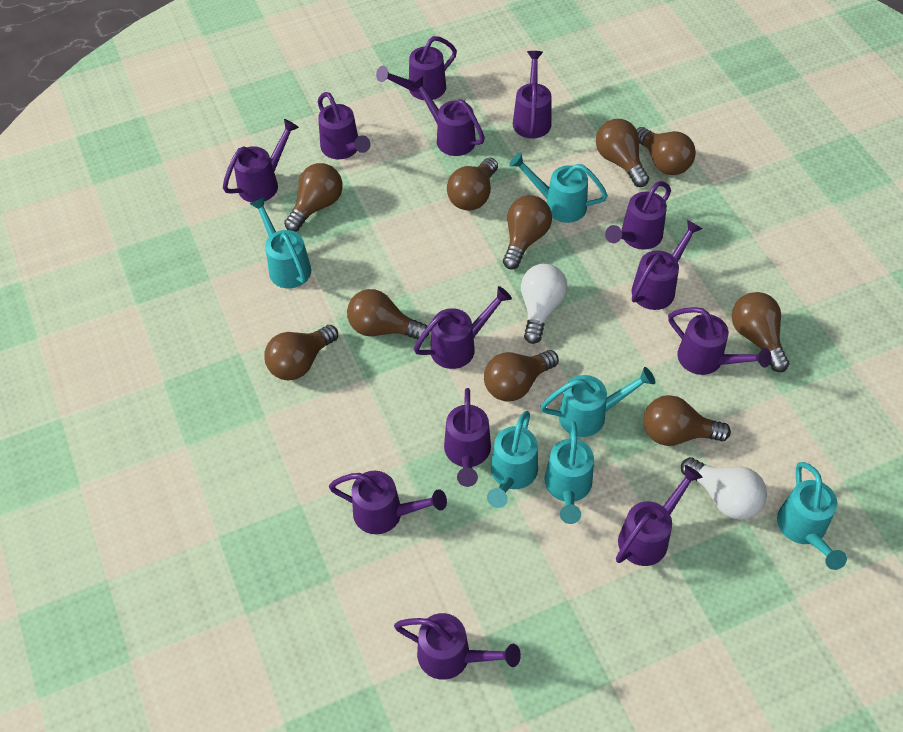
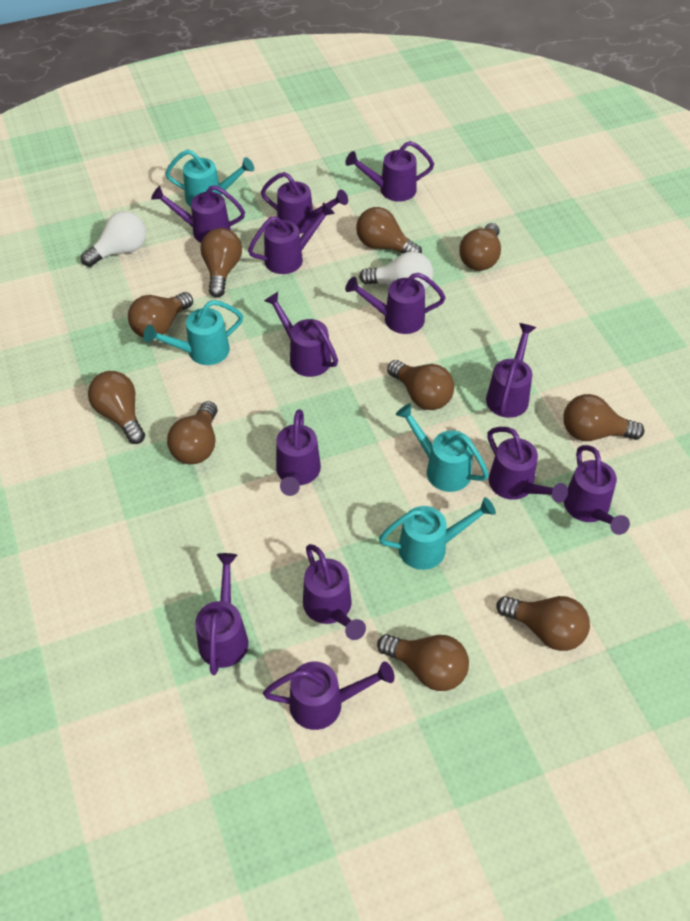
turquoise watering can: [250,197,311,288] [487,411,538,508] [509,152,608,223] [540,367,655,437] [544,421,594,524] [777,462,847,570] = 6 -> [144,300,243,365] [165,149,254,207] [379,497,496,570] [396,404,489,492] = 4

